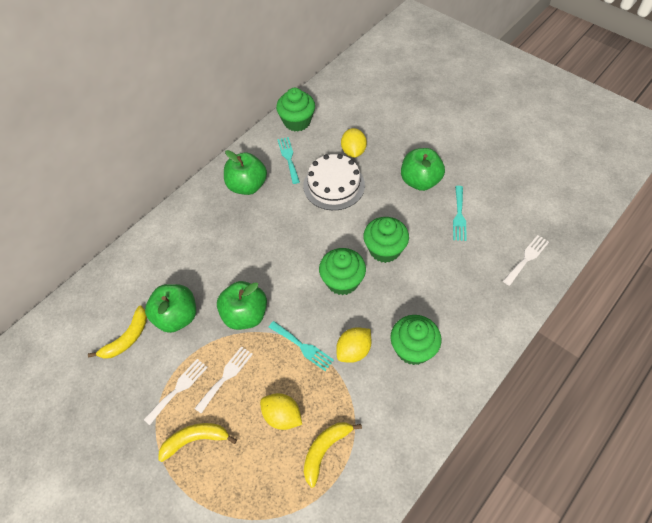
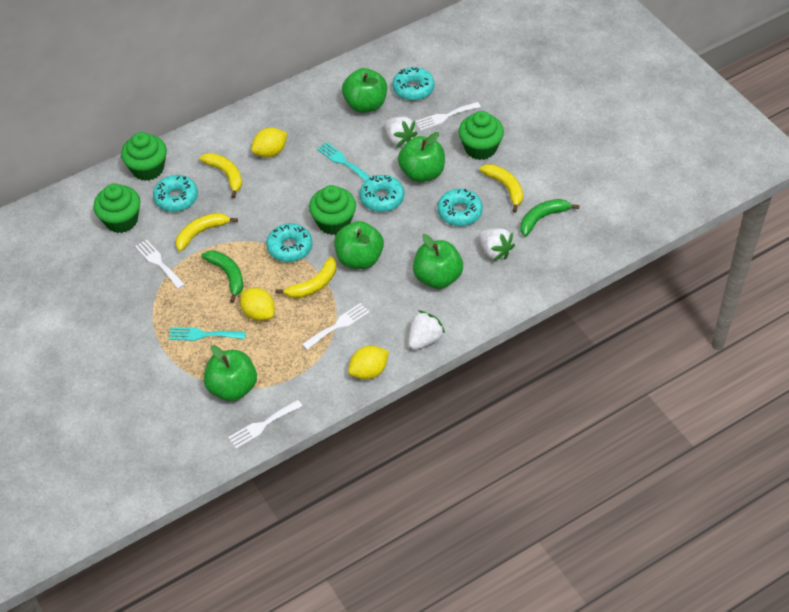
green apple: [145,284,196,333] [217,281,267,330] [224,150,267,195] [401,148,445,191] = 4 -> [204,345,257,401] [334,221,384,269] [342,68,387,113] [398,132,445,182] [413,234,463,289] = 5
green banana: none = 0 -> [201,251,243,303] [520,199,580,236] = 2
turquoise donut: none = 0 -> [153,175,198,212] [266,223,312,262] [360,175,404,212] [392,67,435,101] [437,188,483,226] = 5
turquoise fork: [269,321,334,371] [277,137,300,184] [453,186,467,241] = 3 -> [169,327,246,341] [317,142,371,181] = 2
white cake: [303,154,365,210] = 1 -> none = 0
white fork: [143,359,208,425] [194,346,253,414] [503,235,549,286] = 3 -> [135,239,185,289] [228,400,302,449] [302,303,370,350] [415,102,481,131] = 4
white strawberry: none = 0 -> [385,117,418,147] [408,311,445,350] [479,228,515,261] = 3
yellow banana: [88,306,147,359] [159,423,237,462] [304,422,362,488] = 3 -> [176,213,238,252] [199,153,242,198] [275,256,336,299] [479,164,523,213] = 4

